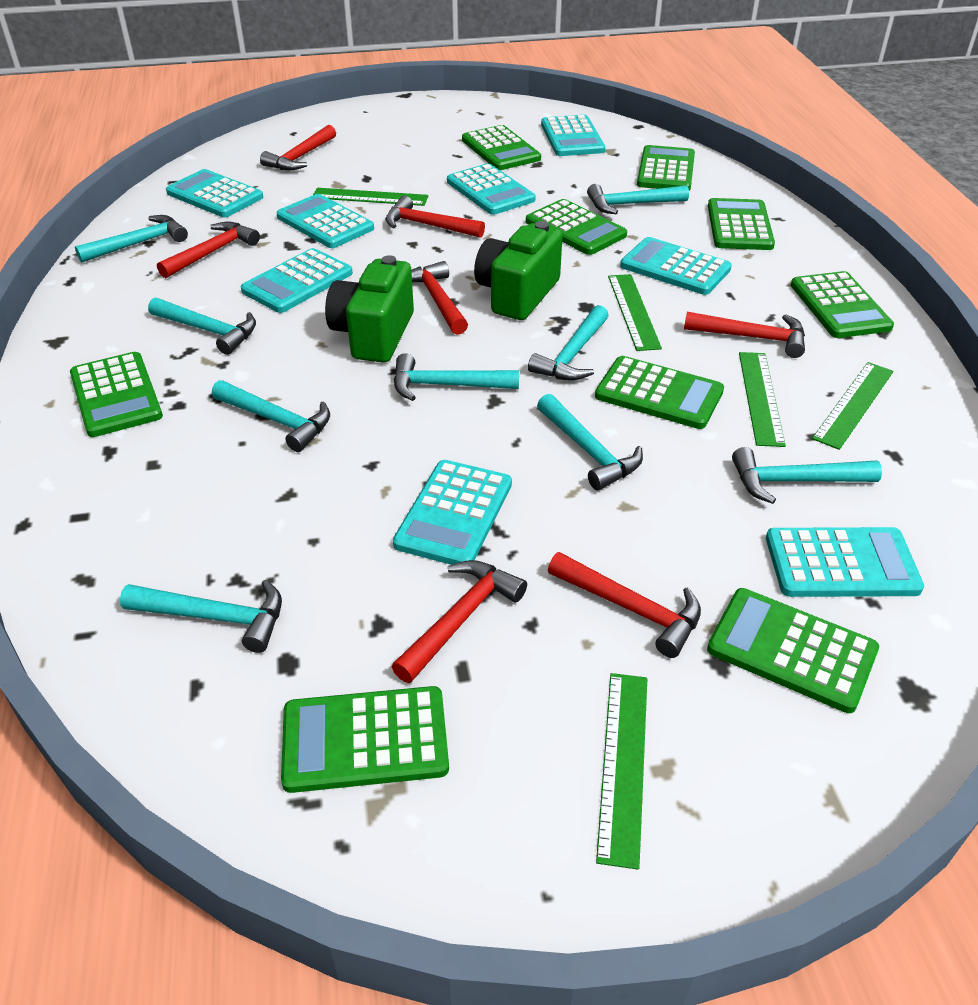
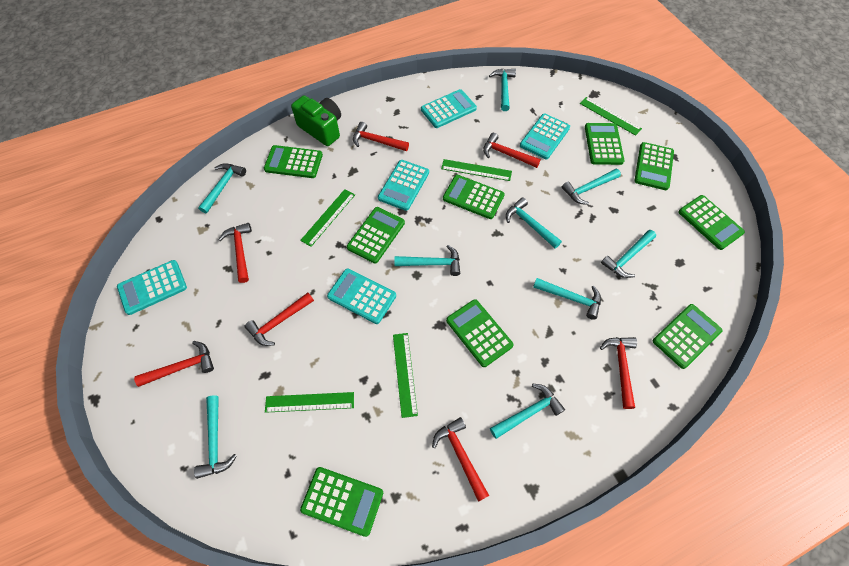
green camera: [325,255,414,363] [474,221,563,320] = 2 -> [291,95,341,146] = 1
turquoise calculator: [166,169,263,217] [241,248,353,313] [276,194,374,248] [393,460,512,565] [447,163,536,215] [541,115,605,156] [620,237,732,295] [766,527,924,597] = 8 -> [117,260,187,315] [327,268,396,324] [378,160,429,211] [421,89,477,128] [520,113,570,159] = 5

